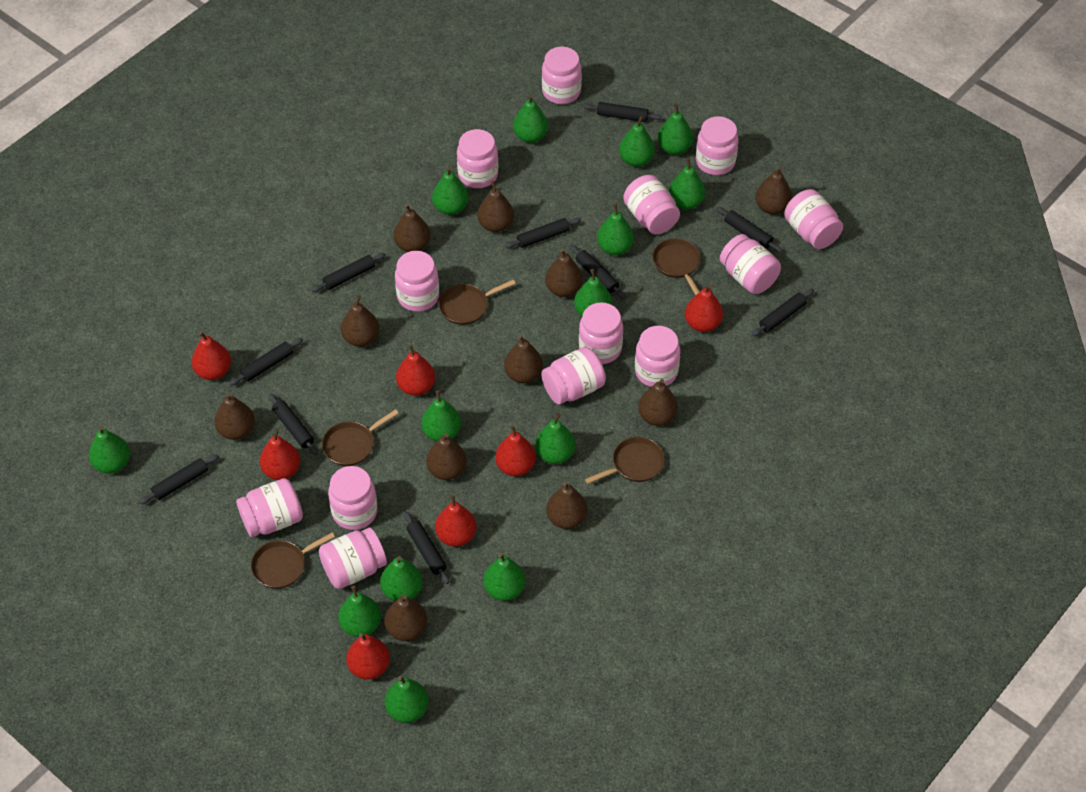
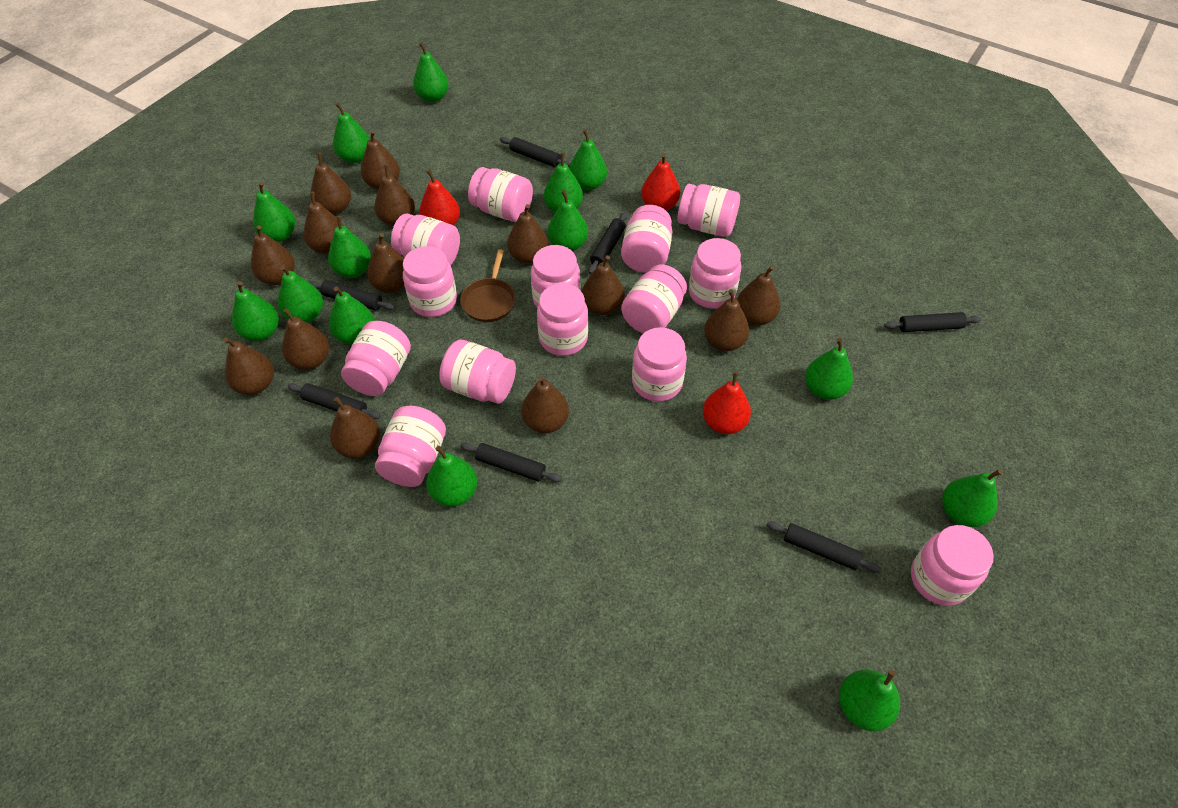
black rolling pin: [139,454,219,504] [230,338,303,386] [269,393,318,455] [312,253,386,292] [404,512,449,584] [505,218,581,248] [570,245,625,299] [584,102,662,122] [716,207,782,252] [752,289,814,336] = 10 -> [288,383,380,419] [309,280,395,311] [460,443,562,482] [500,137,571,167] [588,212,627,274] [767,521,881,572] [884,312,981,332] = 7
brown pan: [251,533,335,589] [322,409,398,466] [439,280,516,325] [585,437,665,484] [652,238,701,295] = 5 -> [460,249,516,322] = 1
brown pear: [214,393,255,440] [341,295,379,347] [384,595,427,641] [393,204,431,252] [426,433,467,480] [477,181,514,232] [504,335,543,383] [545,249,583,297] [546,482,588,529] [638,379,678,426] [755,166,792,215] = 11 -> [224,337,274,395] [251,225,295,285] [282,308,329,370] [304,192,344,254] [310,152,351,215] [330,397,380,458] [361,130,400,190] [367,233,405,293] [374,164,415,226] [507,204,548,264] [521,376,569,433] [582,255,625,315] [704,289,749,351] [737,266,781,326] = 14
pink jar: [236,478,303,537] [319,528,387,589] [328,466,377,530] [395,251,439,312] [457,129,498,188] [541,347,606,405] [542,47,582,104] [579,302,623,364] [623,175,680,234] [635,326,680,387] [696,116,738,175] [720,234,781,294] [784,189,843,249] = 13 -> [341,321,411,396] [375,406,446,487] [391,213,460,265] [403,246,457,317] [439,340,516,404] [468,167,533,222] [531,245,581,308] [537,283,588,356] [621,205,672,273] [621,264,687,334] [632,327,687,402] [678,184,740,237] [689,238,741,309] [911,525,994,606] = 14
red pear: [191,331,231,380] [259,429,300,480] [346,633,390,679] [396,344,435,396] [435,495,476,547] [495,425,536,476] [685,284,723,332] = 7 -> [419,170,460,225] [641,153,680,211] [703,371,751,434] = 3

